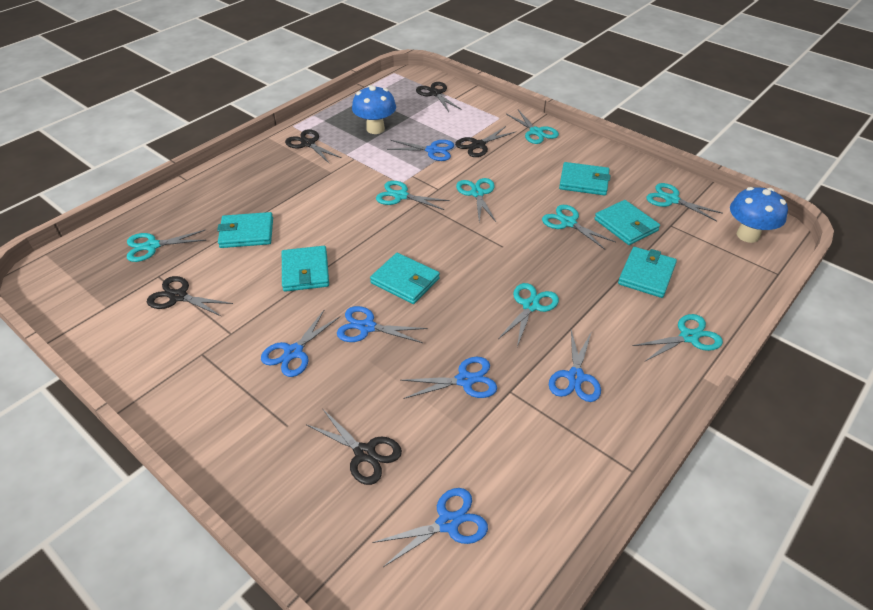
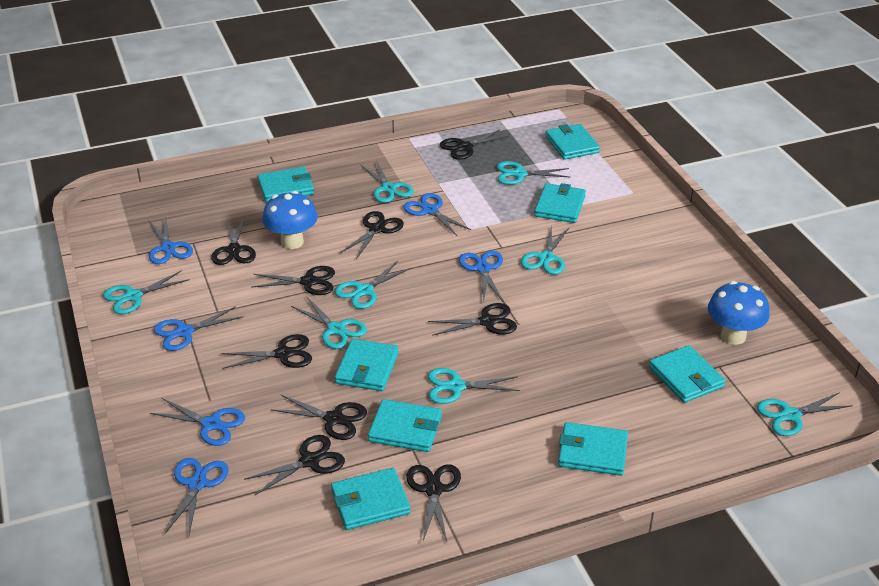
black scissors: [147,276,233,317] [285,129,342,163] [306,408,402,485] [416,82,462,112] [455,126,515,157] = 5 -> [211,216,256,265] [221,334,312,369] [244,435,345,496] [251,266,335,295] [272,394,367,440] [340,211,404,259] [406,464,461,541] [428,303,517,336] [440,129,509,160] = 9
turquoise wallet: [217,212,273,248] [282,246,329,292] [370,253,440,304] [559,162,611,196] [595,200,660,245] [618,247,677,298] = 6 -> [257,167,314,202] [331,468,411,530] [335,339,399,391] [368,399,442,452] [534,183,586,223] [545,124,600,160] [558,422,628,476] [649,345,726,403] = 8

